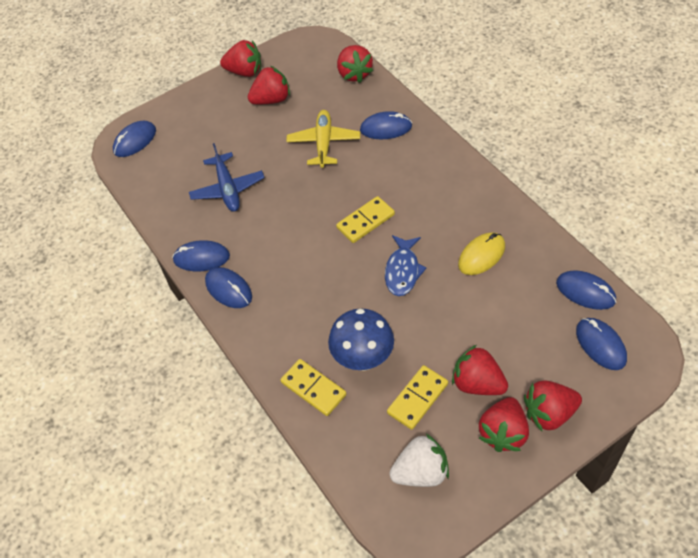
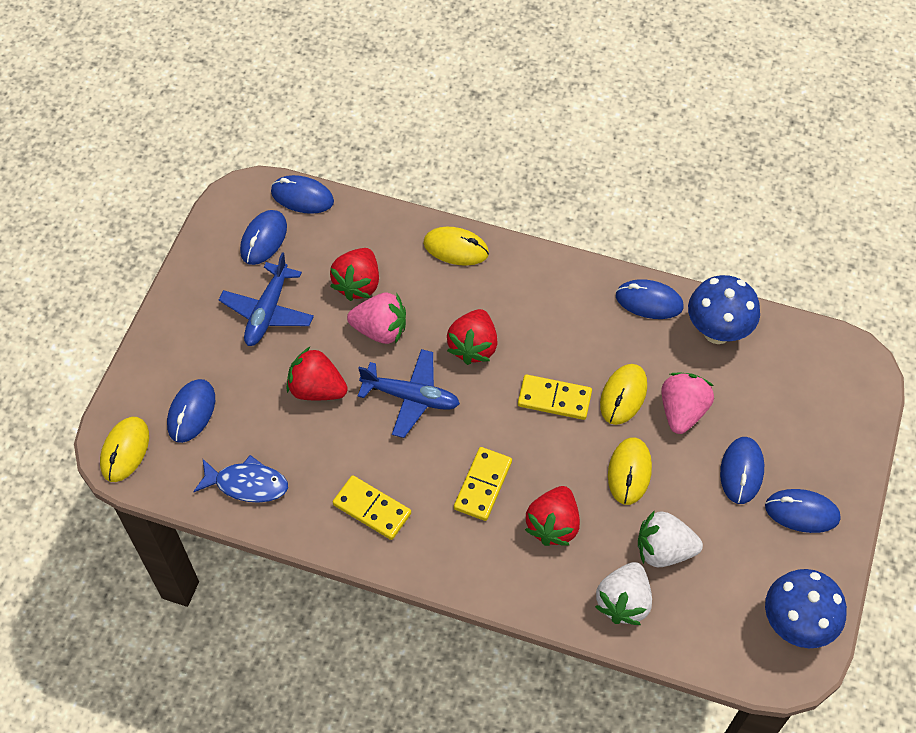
blue mushroom: [328,309,394,371] = 1 -> [688,275,760,344] [765,569,847,648] = 2
blue plane: [189,143,265,212] = 1 -> [219,252,314,346] [358,349,460,438] = 2
pink strawberry: none = 0 -> [347,293,406,344] [661,373,714,434] = 2
red strawberry: [220,40,261,77] [248,66,290,105] [337,45,373,83] [452,345,508,395] [479,397,529,452] [524,380,582,431] = 6 -> [287,347,348,400] [330,248,379,301] [447,309,497,365] [525,486,580,546] = 4
white strawberry: [389,434,449,487] = 1 -> [595,562,652,625] [638,510,703,567] = 2
yellow mouse: [458,232,505,275] = 1 -> [100,417,149,482] [423,227,489,266] [600,364,647,425] [608,437,652,505] = 4
yellow plane: [286,110,360,168] = 1 -> none = 0

